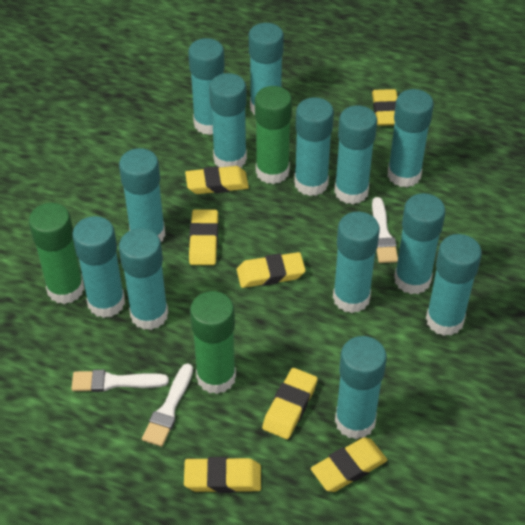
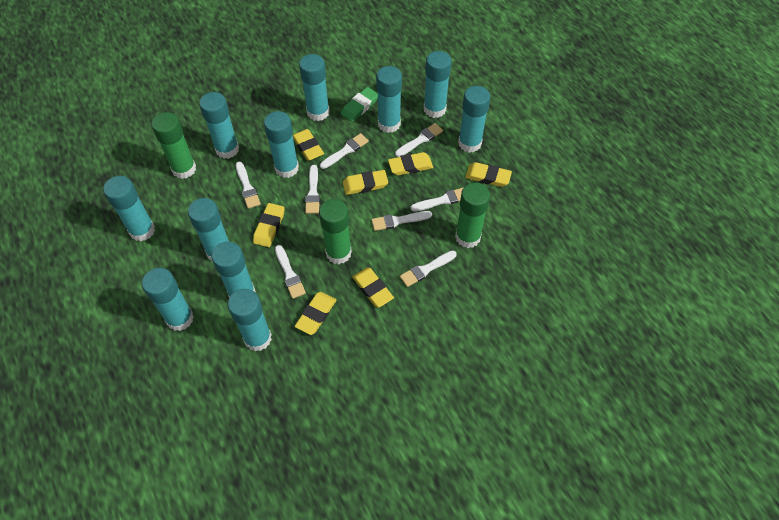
green eraser: none = 0 -> [341,87,378,122] = 1
turquoise glue stick: [72,216,125,318] [119,148,166,242] [119,228,168,330] [188,38,225,135] [209,73,247,168] [249,23,284,115] [294,97,334,196] [333,211,380,313] [334,105,377,204] [335,336,387,439] [388,89,434,187] [394,193,446,294] [426,234,482,336] = 13 -> [103,176,155,241] [142,268,194,331] [188,198,229,262] [199,92,239,159] [212,242,256,298] [228,289,272,351] [264,111,299,178] [299,54,330,121] [376,66,402,133] [424,51,452,118] [458,86,490,153] = 11
white brush: [71,370,169,392] [142,363,193,447] [372,197,398,263] = 3 -> [236,161,261,209] [275,245,306,299] [305,165,320,214] [320,133,369,169] [371,211,432,231] [395,123,443,157] [400,250,457,287] [410,187,464,212] = 8

